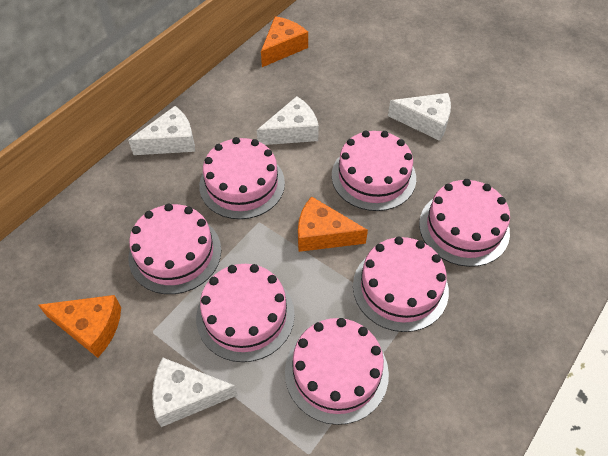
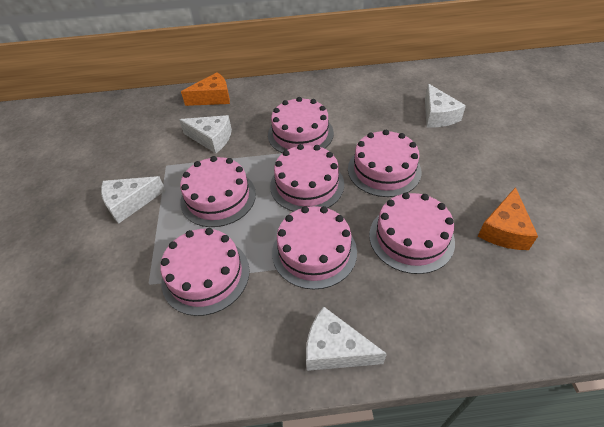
orange cheese: [38,295,121,358] [261,16,308,67] [298,196,368,252] = 3 -> [181,72,230,106] [478,187,538,250] = 2

